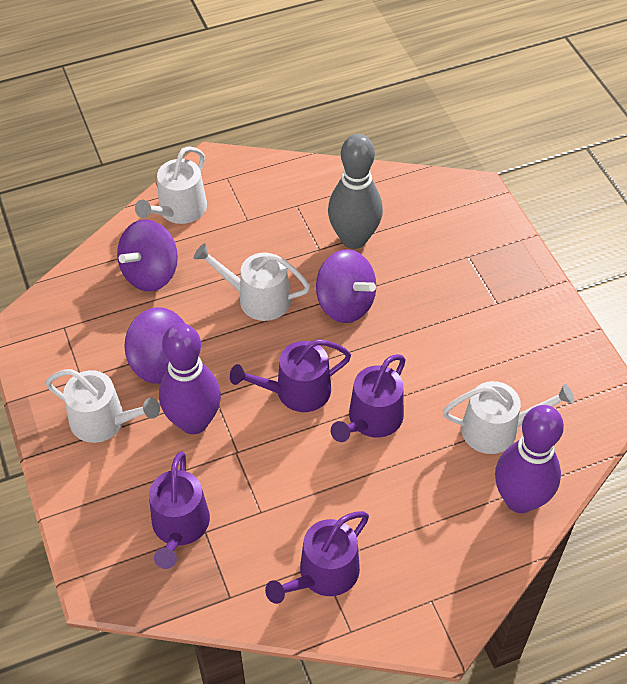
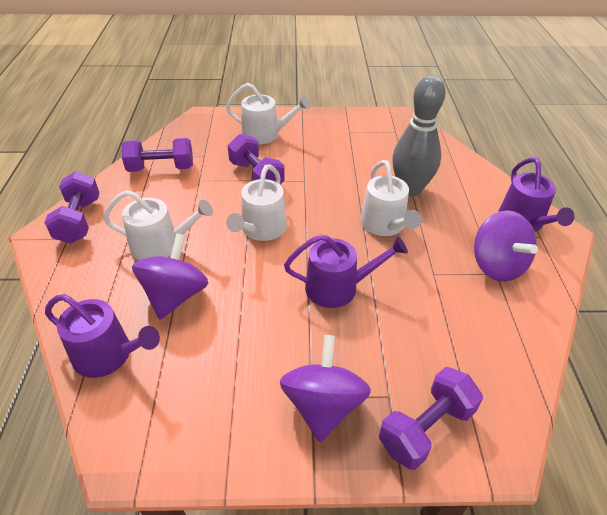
purple bowling pin: [159,323,221,434] [495,405,564,513] = 2 -> none = 0
purple dumbbell: none = 0 -> [44,171,99,244] [122,138,193,172] [228,134,285,184] [379,367,483,470] = 4
purple watering can: [149,451,210,569] [230,339,351,412] [265,511,369,604] [331,354,405,442] = 4 -> [45,294,160,378] [284,234,408,308] [498,157,574,232] = 3

